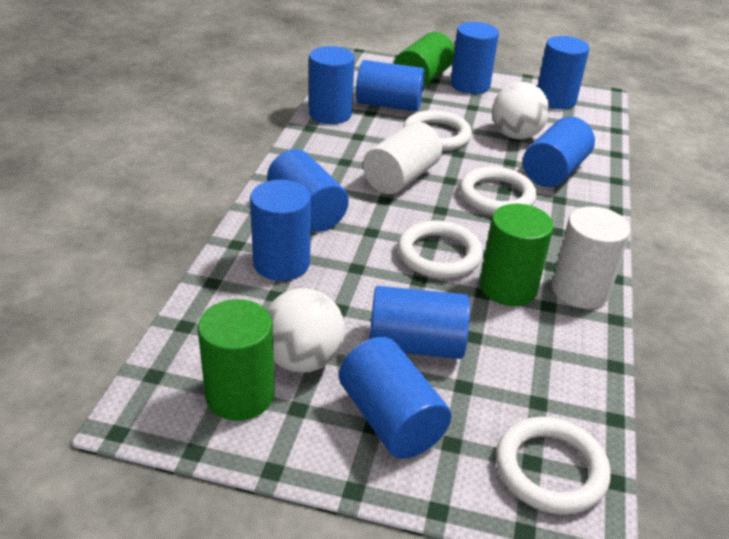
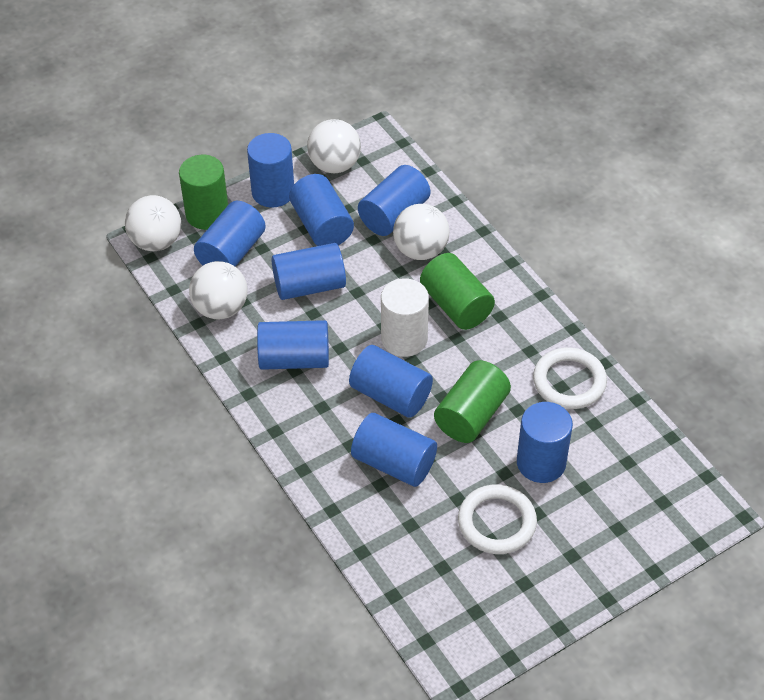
white ball: [266,288,345,373] [492,82,550,139] = 2 -> [125,195,181,251] [189,261,248,320] [307,119,361,173] [393,204,450,260] = 4
white cylinder: [363,122,442,194] [552,206,631,309] = 2 -> [381,278,429,357] = 1
white ring: [397,221,483,279] [403,110,472,151] [460,166,537,214] [496,417,611,515] = 4 -> [458,484,537,554] [533,348,607,409] = 2

